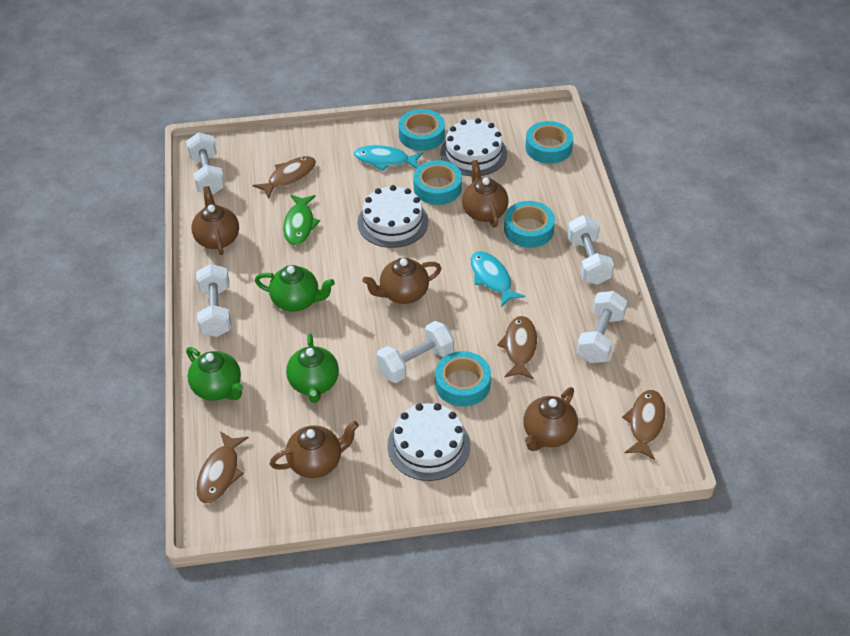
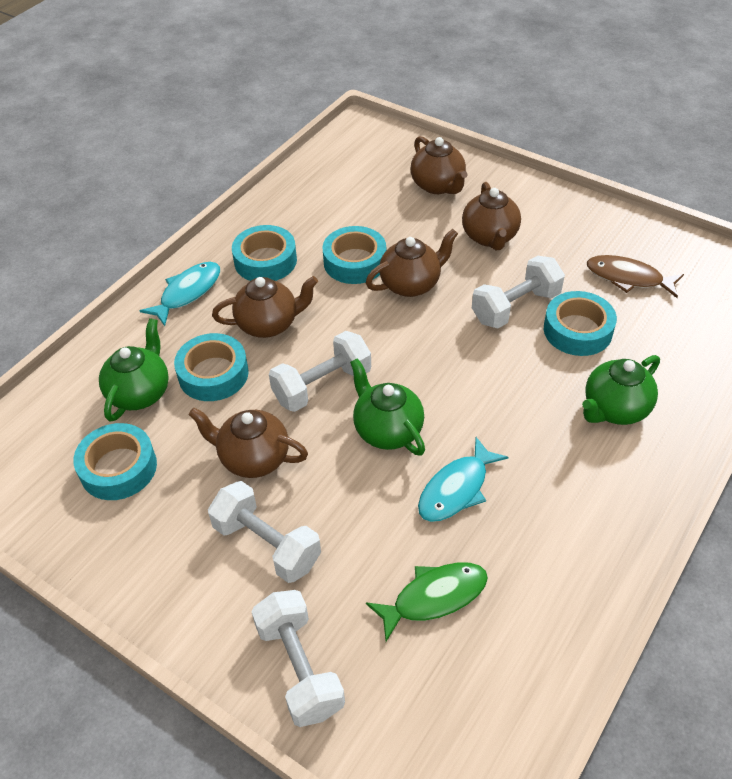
brown fish: [196,431,249,503] [253,156,316,199] [497,316,537,379] [622,390,666,460] = 4 -> [587,255,684,298] = 1
white cake: [358,185,428,248] [387,403,470,481] [440,118,507,176] = 3 -> none = 0
white dumbbell: [186,132,225,195] [196,264,231,337] [377,321,454,383] [567,215,614,285] [577,291,627,363] = 5 -> [208,481,321,583] [251,590,345,727] [269,331,371,412] [472,256,565,328] = 4

